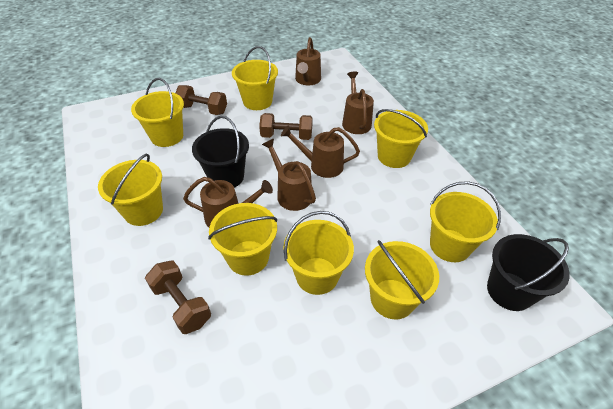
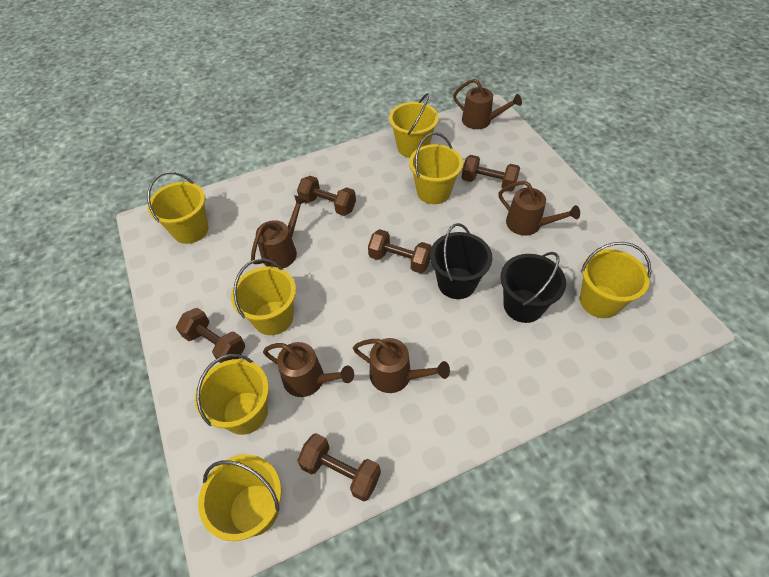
brown dumbbell: [145,261,211,334] [176,85,227,115] [259,113,313,140] = 3 -> [176,308,245,363] [297,176,356,216] [297,433,381,502] [368,229,432,273] [461,155,520,191] = 5
yellow bucket: [98,153,163,226] [131,78,184,147] [208,203,277,276] [232,46,278,110] [283,211,354,295] [365,240,439,319] [374,109,428,168] [430,181,501,262] = 8 -> [147,172,209,244] [195,354,269,435] [198,455,281,541] [231,258,296,335] [389,93,439,158] [409,133,463,204] [580,242,651,318] = 7

